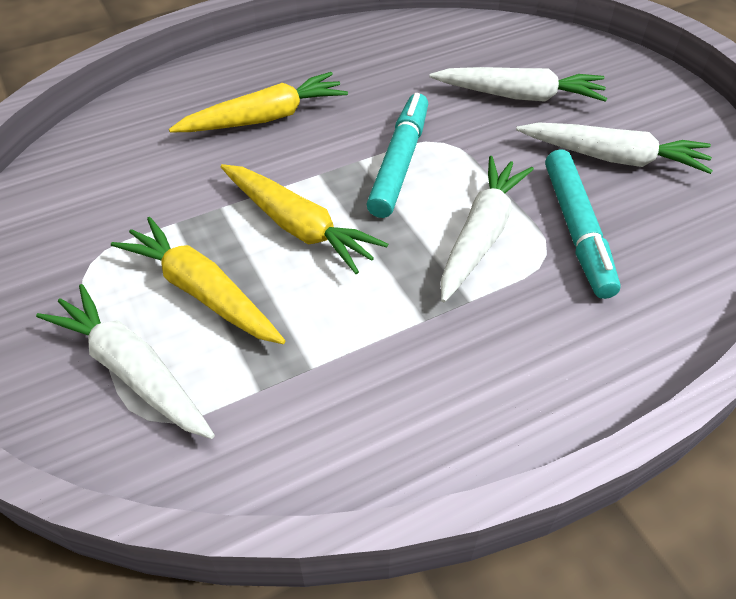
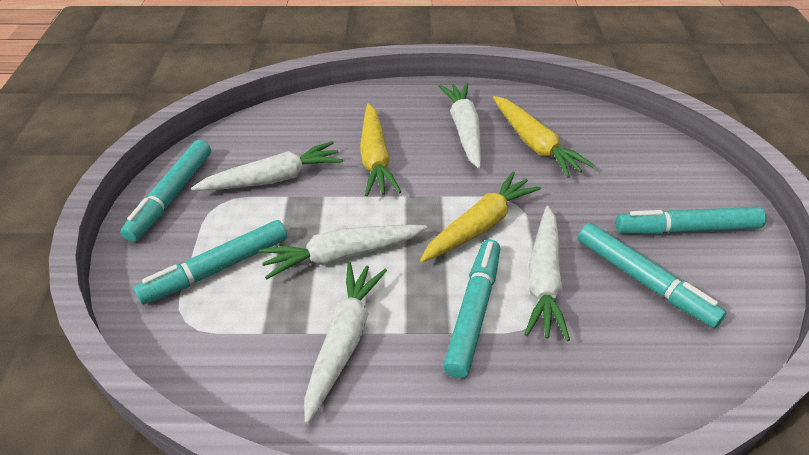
turquoise marker: [367,93,428,218] [545,149,621,299] = 2 -> [120,140,211,242] [134,220,287,305] [443,240,500,378] [578,223,727,328] [616,207,766,234] = 5
white carrot: [36,284,215,439] [429,67,607,102] [441,156,534,302] [516,122,713,174] = 4 -> [191,141,343,191] [259,225,427,280] [304,262,387,424] [439,83,481,169] [524,206,570,341] = 5

